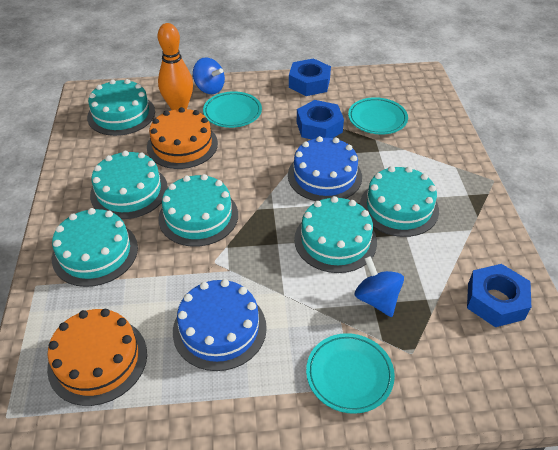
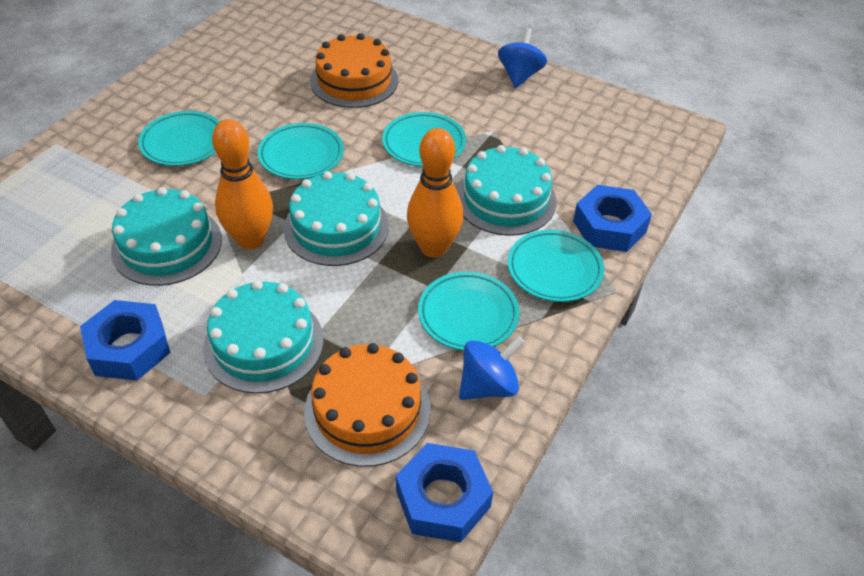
blue cake: [173,279,267,371] [288,136,362,201] = 2 -> none = 0
orange bowling pin: [158,23,193,110] = 1 -> [212,119,273,250] [407,128,463,258] = 2
turquoise cake: [52,208,138,287] [87,79,155,136] [90,151,168,219] [158,174,238,247] [294,196,377,273] [360,166,439,237] = 6 -> [111,187,222,286] [203,280,323,394] [283,171,389,266] [457,145,556,236] = 4
turquoise plate: [203,91,262,128] [306,333,395,414] [348,97,408,135] = 3 -> [138,111,220,166] [258,123,344,179] [382,112,466,167] [418,271,519,351] [508,230,604,302] = 5

